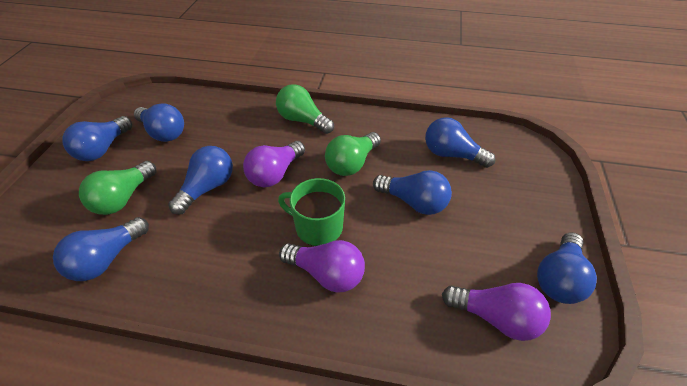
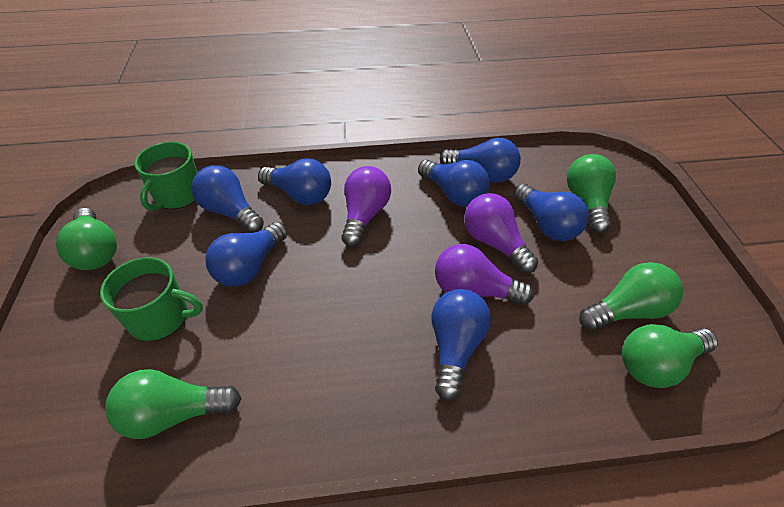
green light bulb: [79,161,156,215] [276,84,334,134] [325,132,381,176] = 3 -> [56,208,117,270] [105,369,241,439] [567,154,616,234] [579,262,683,331] [622,324,718,388] = 5
green mug: [278,178,345,246] = 1 -> [100,257,203,341] [134,142,198,211] = 2

